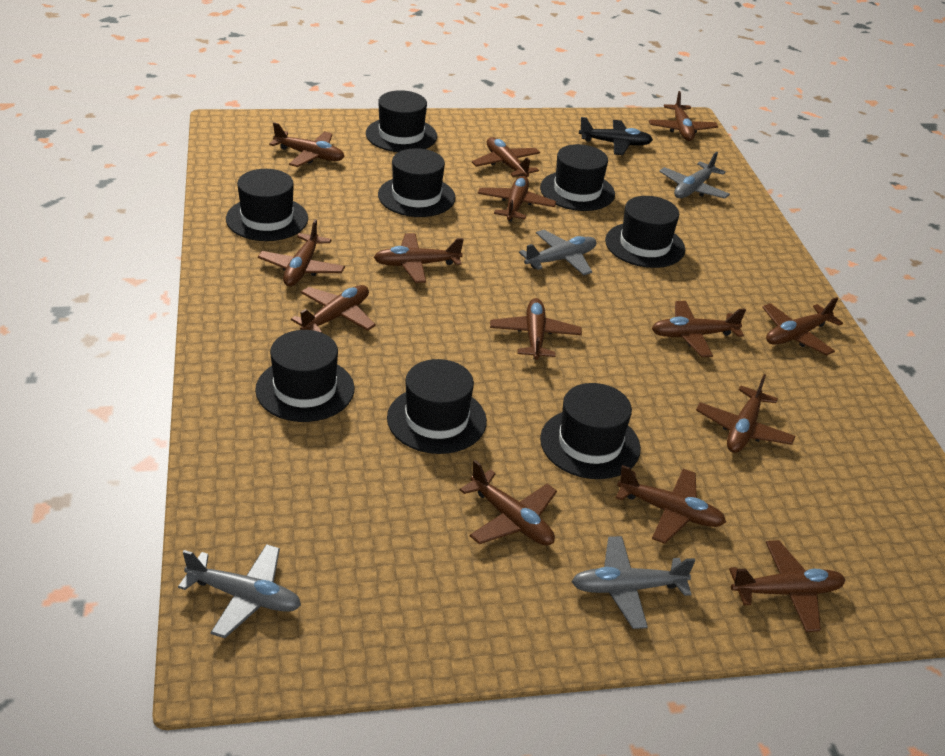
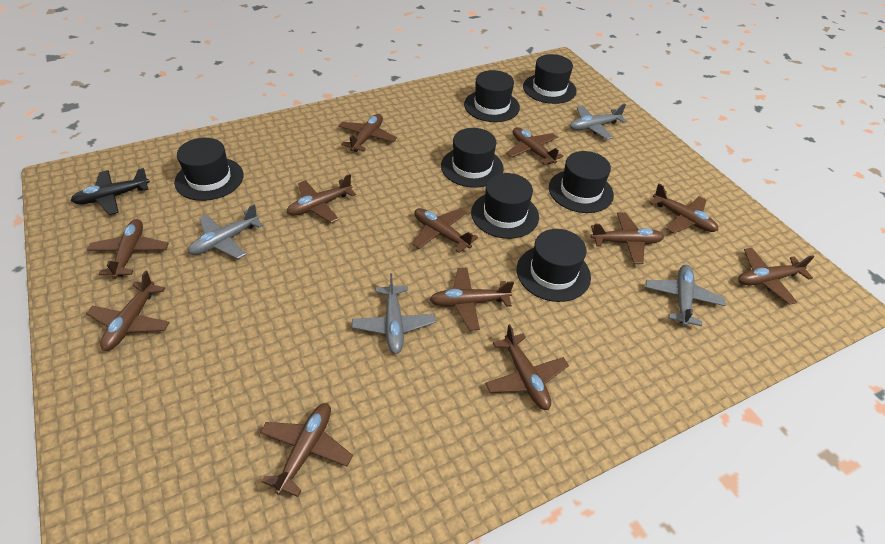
black hat: [226,169,308,241] [255,330,354,422] [366,90,437,152] [378,148,456,217] [387,359,487,454] [540,144,615,211] [540,383,641,479] [605,196,685,268] = 8 -> [174,138,244,201] [441,128,504,188] [464,70,520,122] [471,173,539,239] [517,229,591,302] [523,54,577,104] [549,151,614,213] = 7
brown plane: [258,219,345,286] [269,122,345,167] [291,285,376,333] [373,233,464,283] [460,460,557,546] [472,137,540,177] [478,176,556,222] [490,298,582,360] [615,465,726,544] [649,91,718,141] [652,301,746,357] [696,374,795,453] [729,540,846,632] [762,297,843,355] = 14 -> [86,270,170,351] [87,219,169,279] [260,403,353,497] [287,174,356,223] [339,114,397,152] [412,208,478,253] [429,268,514,331] [485,324,569,410] [506,127,563,165] [590,212,664,264] [649,184,718,234] [738,248,814,305] = 12

